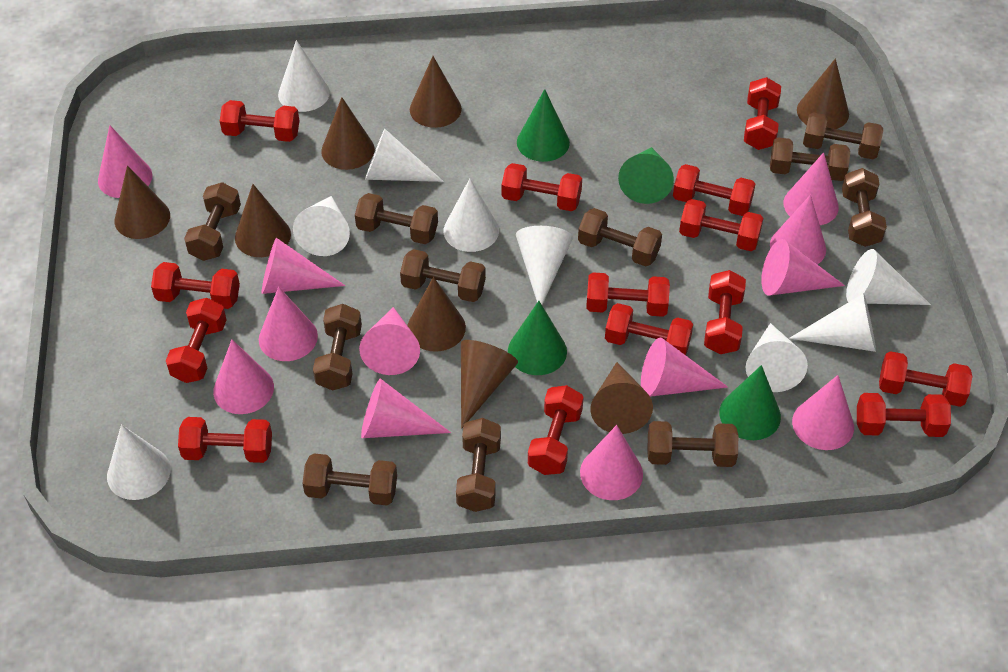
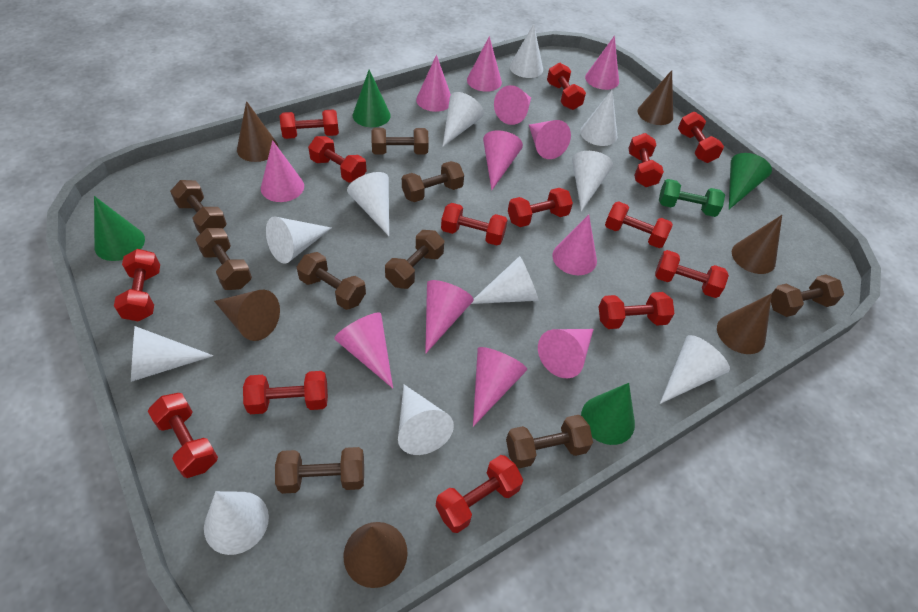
brown cone: [115,165,170,239] [235,184,291,257] [321,97,375,170] [407,277,466,352] [410,56,462,128] [461,340,518,429] [590,362,653,434] [797,59,849,129] = 8 -> [214,290,280,341] [237,101,279,162] [344,522,408,588] [638,70,673,125] [717,293,772,354] [732,215,782,274] = 6
brown dumbbell: [184,182,241,261] [302,453,397,505] [313,304,362,390] [355,193,438,244] [400,249,486,302] [456,418,501,512] [578,208,662,266] [647,421,738,467] [770,137,850,181] [803,112,883,159] [842,168,887,247] = 11 -> [170,180,227,234] [195,228,252,290] [275,447,364,494] [297,252,366,310] [371,128,429,154] [385,230,444,289] [402,161,464,202] [506,415,593,468] [771,275,844,317] = 9
green dumbbell: none = 0 -> [659,179,725,217] = 1
white cone: [107,424,171,500] [278,40,330,112] [293,196,350,256] [365,129,444,182] [444,179,499,252] [516,226,573,305] [746,323,808,392] [789,293,876,352] [846,249,931,305] = 9 -> [131,326,214,382] [204,491,269,555] [266,217,331,264] [347,172,389,236] [398,385,454,455] [443,92,484,147] [471,256,539,304] [510,24,543,78] [572,151,613,211] [580,90,618,146] [660,335,730,404] = 11

